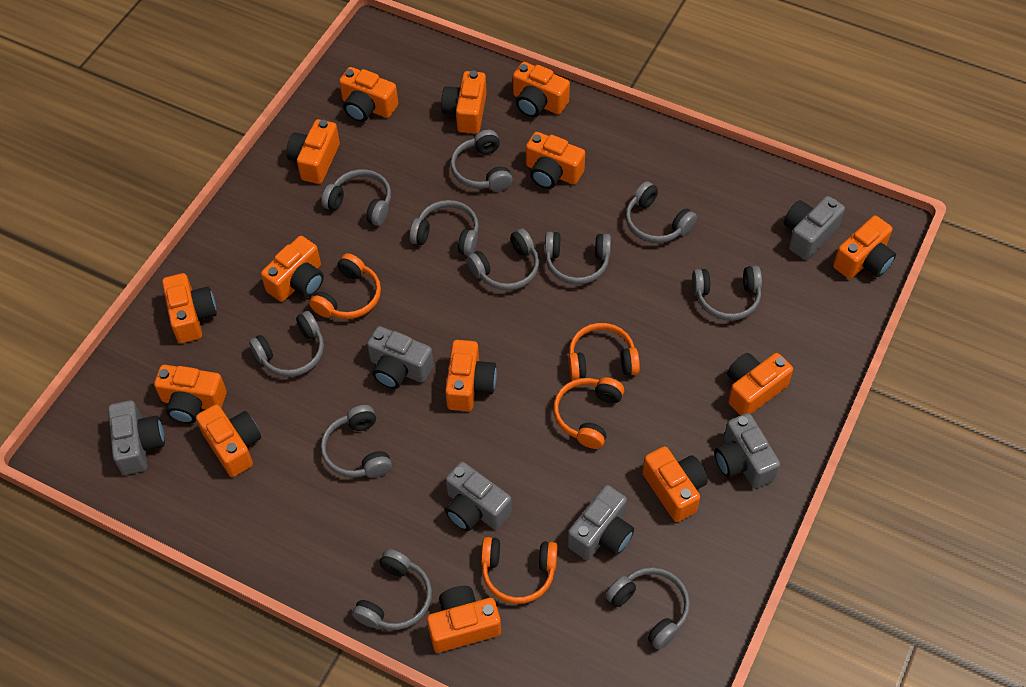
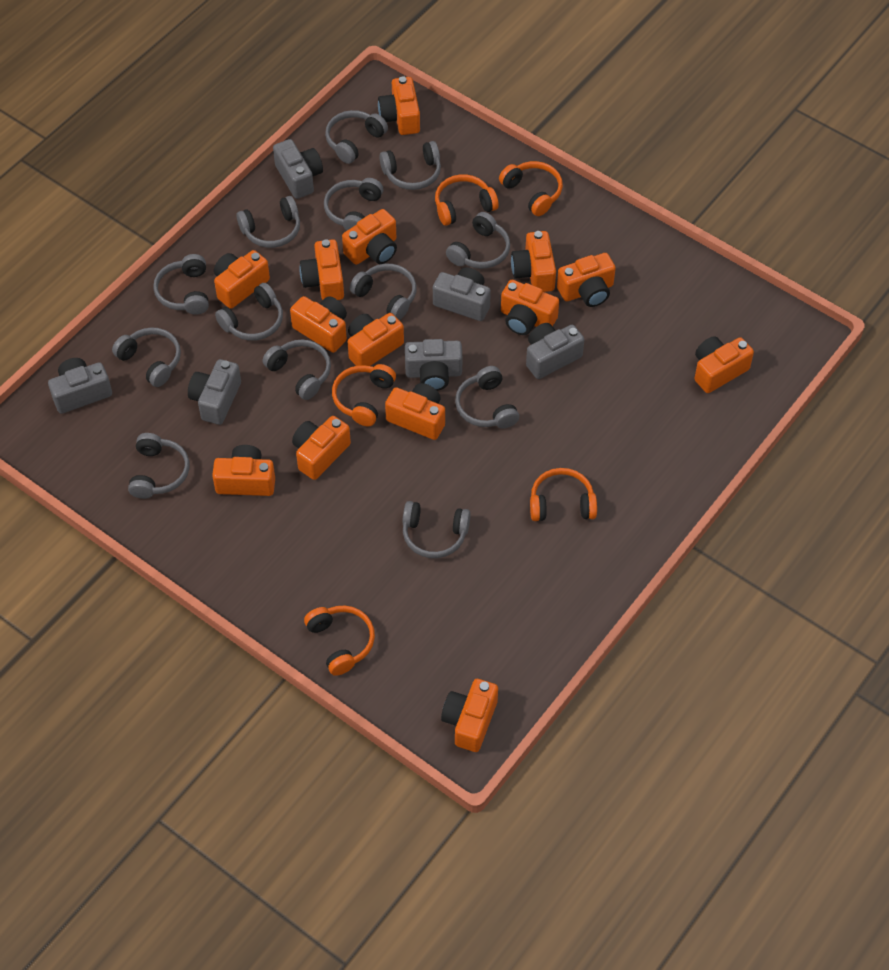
grey headphones: [249,311,324,377] [321,405,392,478] [322,169,391,226] [352,549,432,630] [410,200,479,256] [450,130,513,191] [467,229,539,291] [545,232,611,285] [606,567,690,650] [625,182,697,243] [692,266,762,321] = 11 -> [112,328,181,387] [128,433,189,499] [153,254,209,315] [215,283,283,341] [237,196,300,248] [263,340,331,400] [324,178,383,231] [325,110,388,164] [350,264,417,320] [380,141,441,190] [403,501,471,558] [446,212,510,269] [455,366,519,428] = 13
orange headphones: [309,253,381,319] [481,537,558,604] [553,377,624,449] [568,323,640,380] = 4 -> [304,605,375,676] [332,364,396,427] [435,174,499,226] [499,161,563,216] [530,468,597,521] = 5

